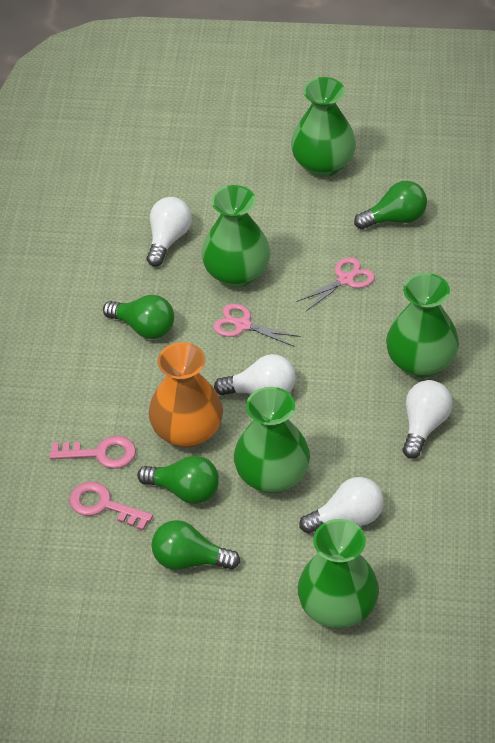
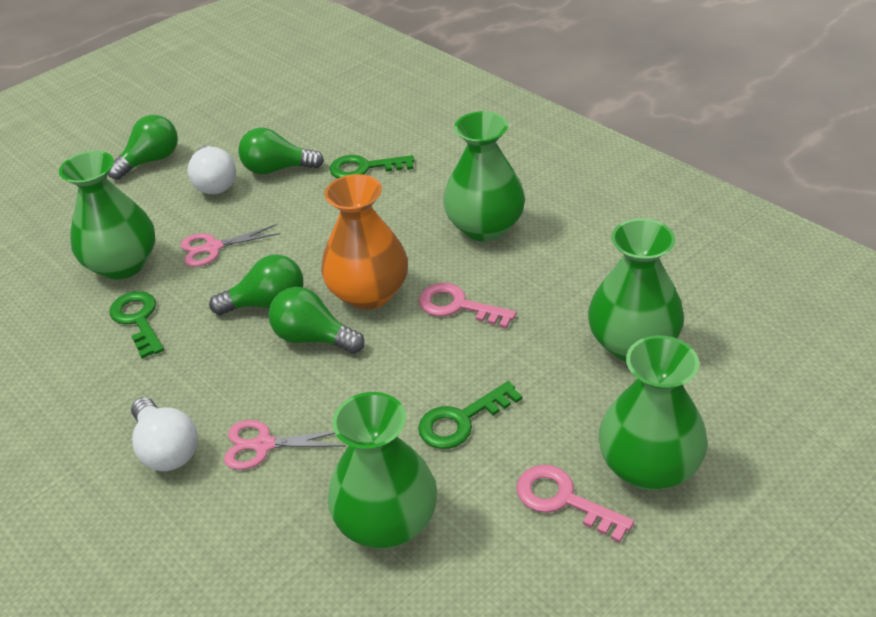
green key: none = 0 -> [110,291,164,359] [330,155,414,178] [418,381,522,449] = 3
white light bulb: [147,197,192,267] [214,354,296,395] [299,477,384,534] [403,380,452,459] = 4 -> [131,397,198,471] [188,146,236,194] = 2

